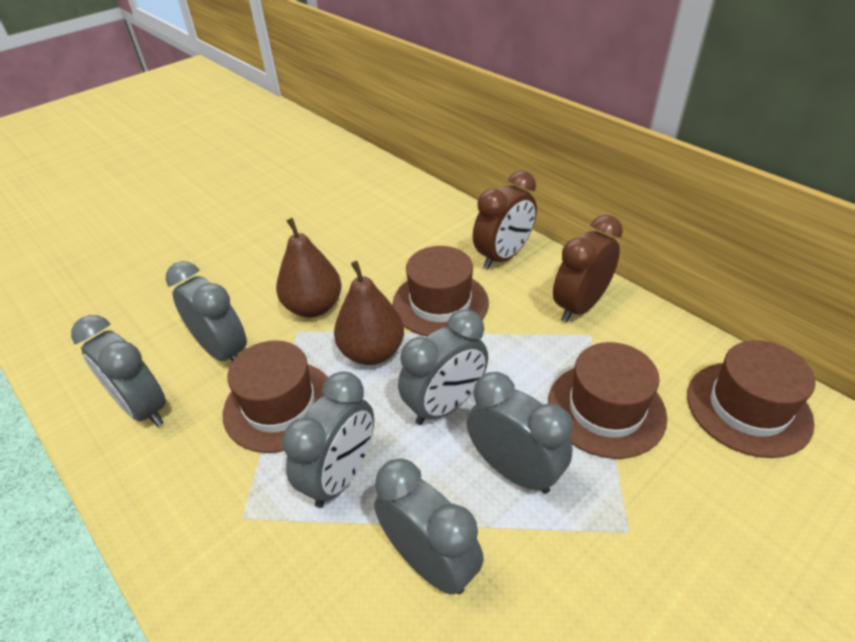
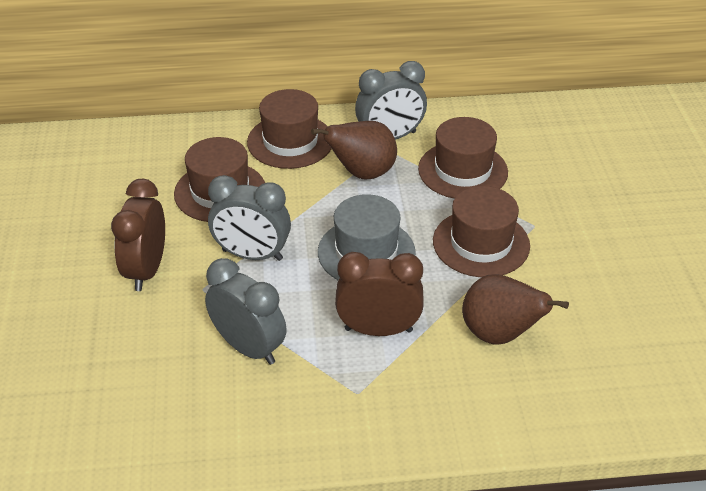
grey clock: [71,315,166,427] [166,261,247,362] [282,371,374,508] [374,458,484,595] [398,310,488,425] [467,372,573,494] = 6 -> [205,258,287,365] [208,175,291,261] [355,61,427,140] = 3
grey hat: none = 0 -> [318,194,416,280] = 1

